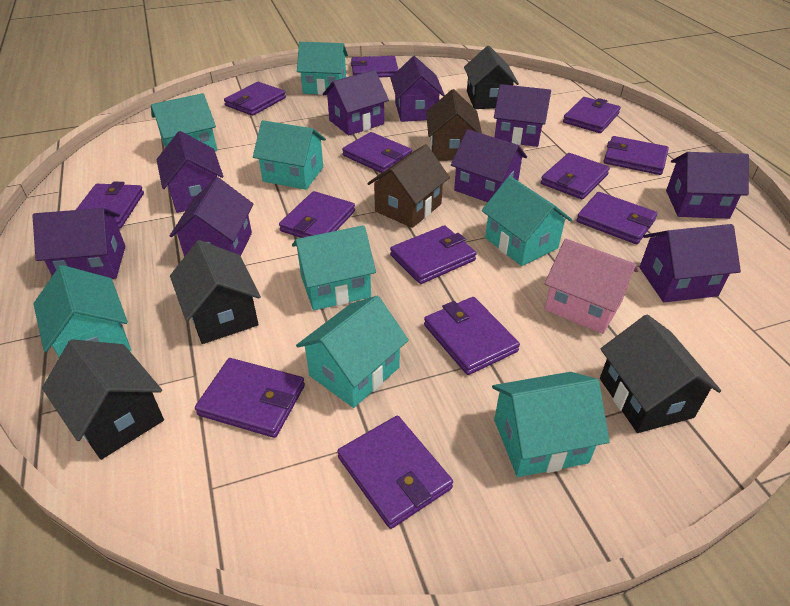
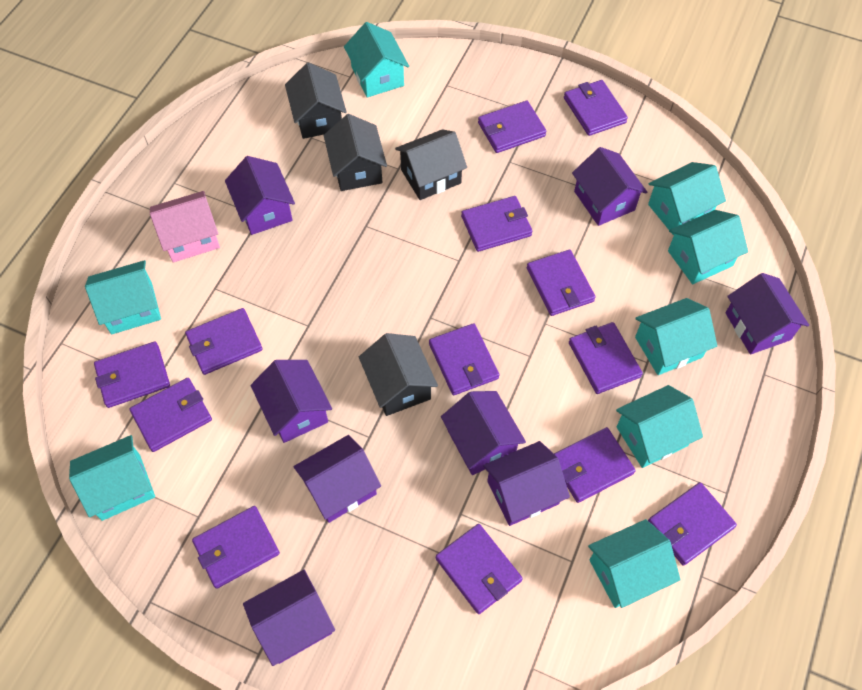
brown house: [367,144,450,228] [426,89,482,161] = 2 -> none = 0
purple house: [32,208,126,279] [156,131,223,213] [170,177,253,257] [323,70,389,136] [390,56,445,122] [451,129,527,202] [494,84,551,147] [639,224,741,302] [666,152,749,219] = 9 -> [225,156,295,235] [243,570,335,666] [251,360,332,443] [294,435,381,523] [441,391,526,475] [483,441,570,526] [572,147,647,226] [726,273,809,355] = 8

